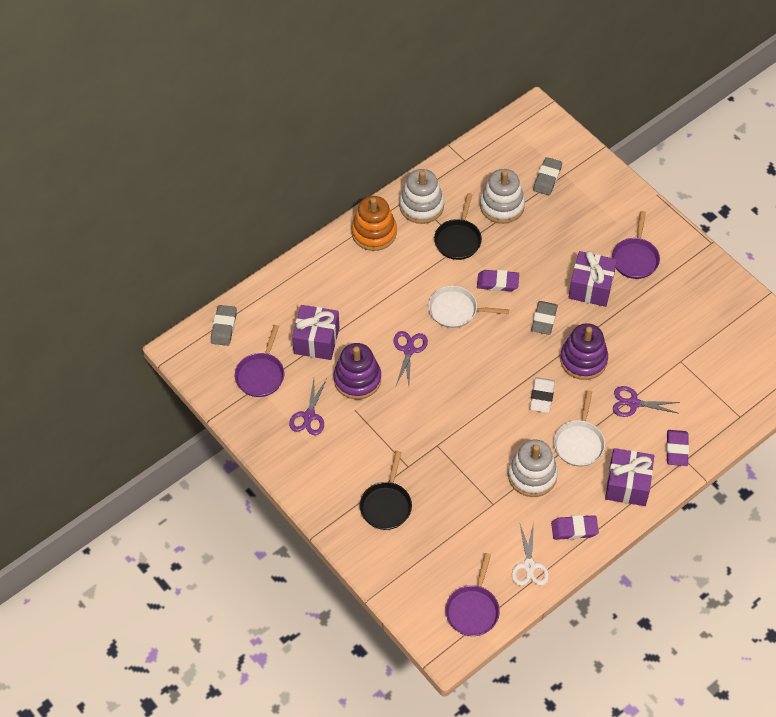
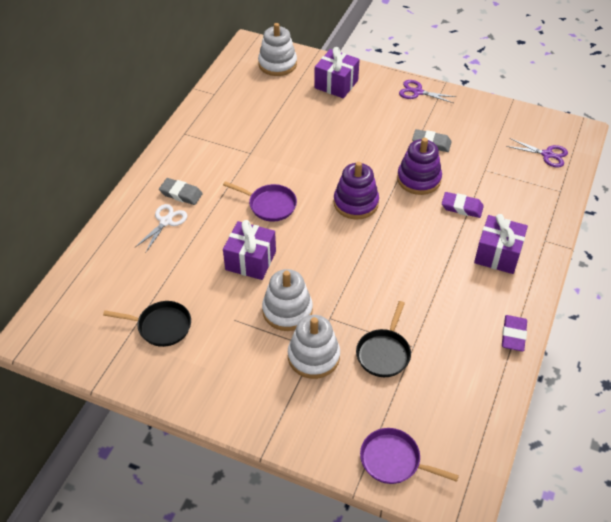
grey eraser: [211,305,237,346] [531,301,558,335] [533,157,562,195] = 3 -> [159,178,203,205] [412,129,452,152] = 2
orange stacking toy: [351,196,397,251] = 1 -> none = 0
purple eraser: [477,270,519,291] [551,515,599,540] [666,430,689,466] = 3 -> [442,192,484,218] [502,315,527,351] = 2
purple pan: [235,325,284,397] [445,553,500,636] [612,211,660,279] = 3 -> [223,181,297,222] [360,428,459,484] = 2
purple scissors: [289,379,327,435] [393,331,428,386] [613,386,680,417] = 3 -> [399,80,456,103] [506,138,568,168] = 2
white eraser: [530,377,555,413] = 1 -> none = 0
white pan: [428,286,509,328] [554,390,605,467] = 2 -> none = 0

